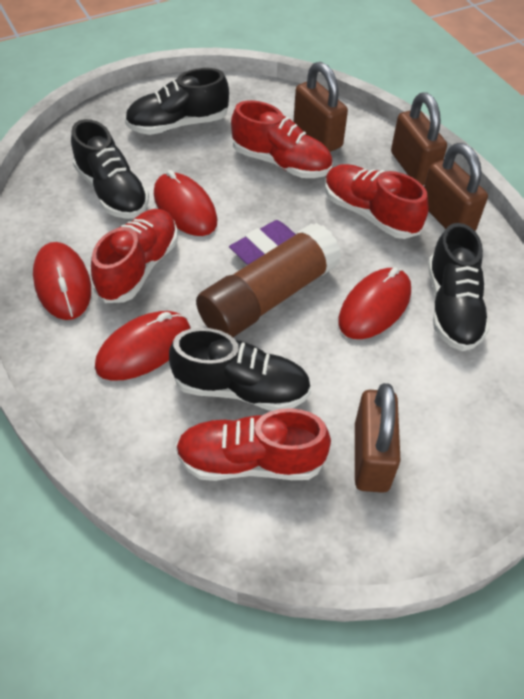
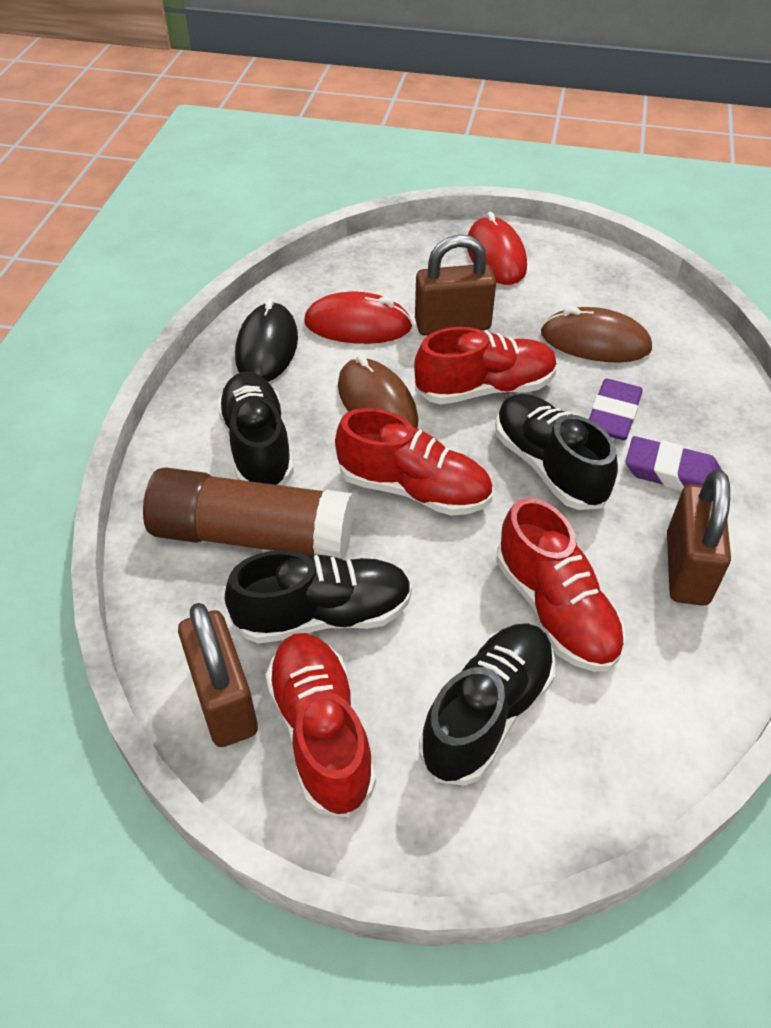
black mouse: none = 0 -> [235,299,298,382] = 1
brown mouse: none = 0 -> [338,355,418,428] [541,307,652,363] = 2
brown padlock: [293,62,348,152] [355,383,401,493] [391,92,447,185] [424,143,488,231] = 4 -> [178,603,258,747] [415,234,496,336] [667,469,731,606] = 3
purple eraser: [229,220,296,265] = 1 -> [589,378,643,440] [626,436,722,491] = 2
red mouse: [33,242,91,320] [95,311,191,381] [154,170,217,236] [338,267,411,339] = 4 -> [304,292,413,344] [467,212,527,285] = 2

